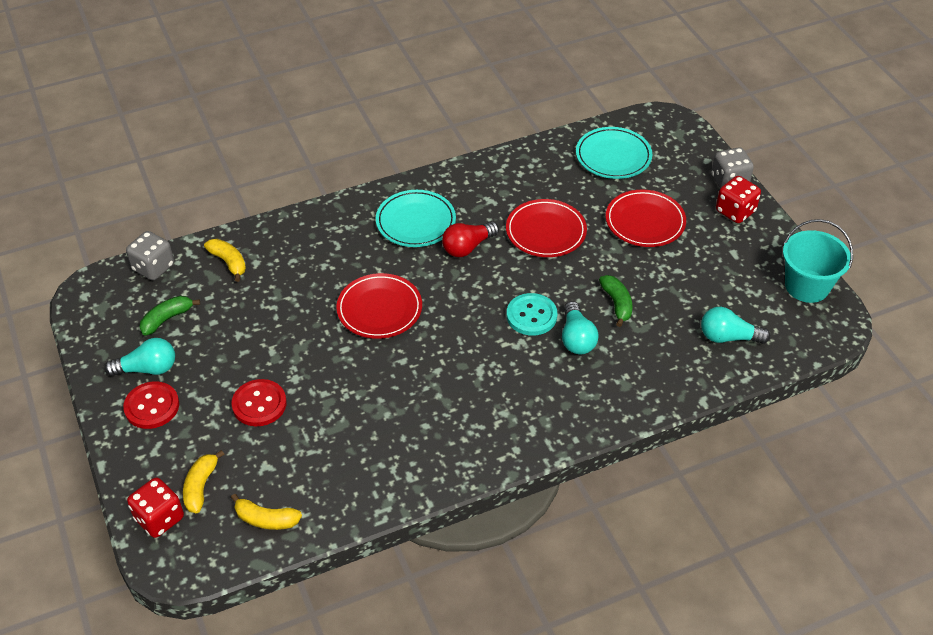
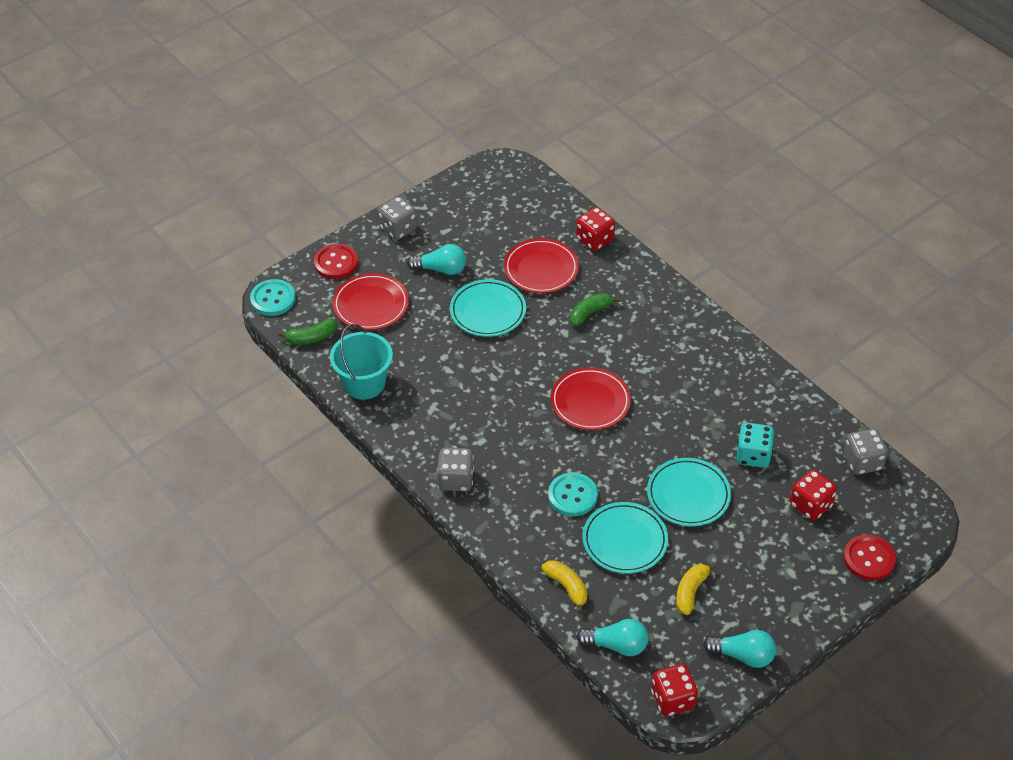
grey dice: [126,231,174,280] [711,147,754,189] = 2 -> [378,196,417,240] [437,448,474,491] [844,429,888,475] = 3
red dice: [127,478,184,538] [716,176,761,223] = 2 -> [576,207,615,251] [651,664,698,716] [790,470,837,520] = 3
red light bulb: [442,222,499,257] = 1 -> none = 0
turquoise button: [507,293,557,336] = 1 -> [250,279,296,316] [548,473,598,516] = 2
turquoise dice: none = 0 -> [736,423,774,468] = 1
turquoise plate: [376,190,456,247] [576,127,652,179] = 2 -> [450,279,526,337] [583,502,668,574] [647,458,731,526] = 3
yellow banana: [183,450,224,513] [204,239,246,282] [231,494,302,530] = 3 -> [541,560,587,613] [676,563,717,615] = 2

